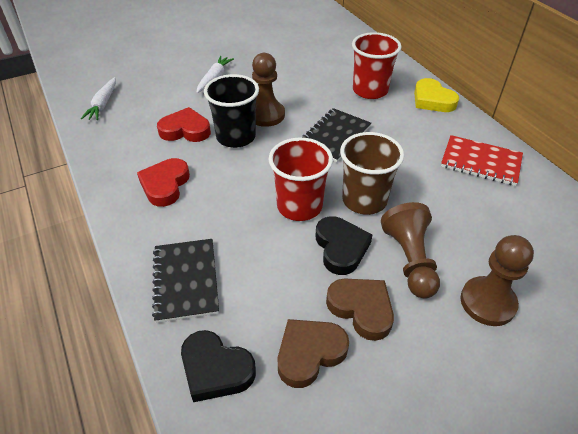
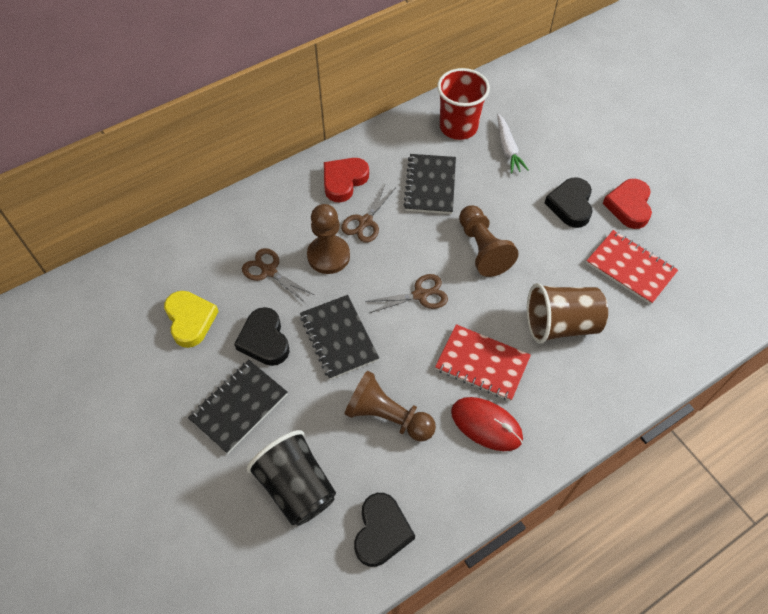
black heart: [181,330,256,402] [316,216,372,275] = 2 -> [234,307,290,366] [354,493,415,567] [545,177,592,228] = 3
black notebook: [152,239,219,323] [302,108,371,162] = 2 -> [188,360,288,454] [300,295,379,379] [403,154,456,214] = 3
brown heart: [278,319,349,388] [326,279,394,341] = 2 -> none = 0
brown scissors: none = 0 -> [242,248,314,304] [341,183,396,243] [365,274,448,313] = 3
red cup: [269,138,333,221] [352,32,401,99] = 2 -> [437,68,490,140] = 1
red mouse: none = 0 -> [451,397,523,451] = 1
red notebook: [441,135,523,186] = 1 -> [435,324,531,401] [586,230,678,305] = 2
white carrot: [81,77,116,120] [196,56,234,93] = 2 -> [497,114,529,173] = 1

